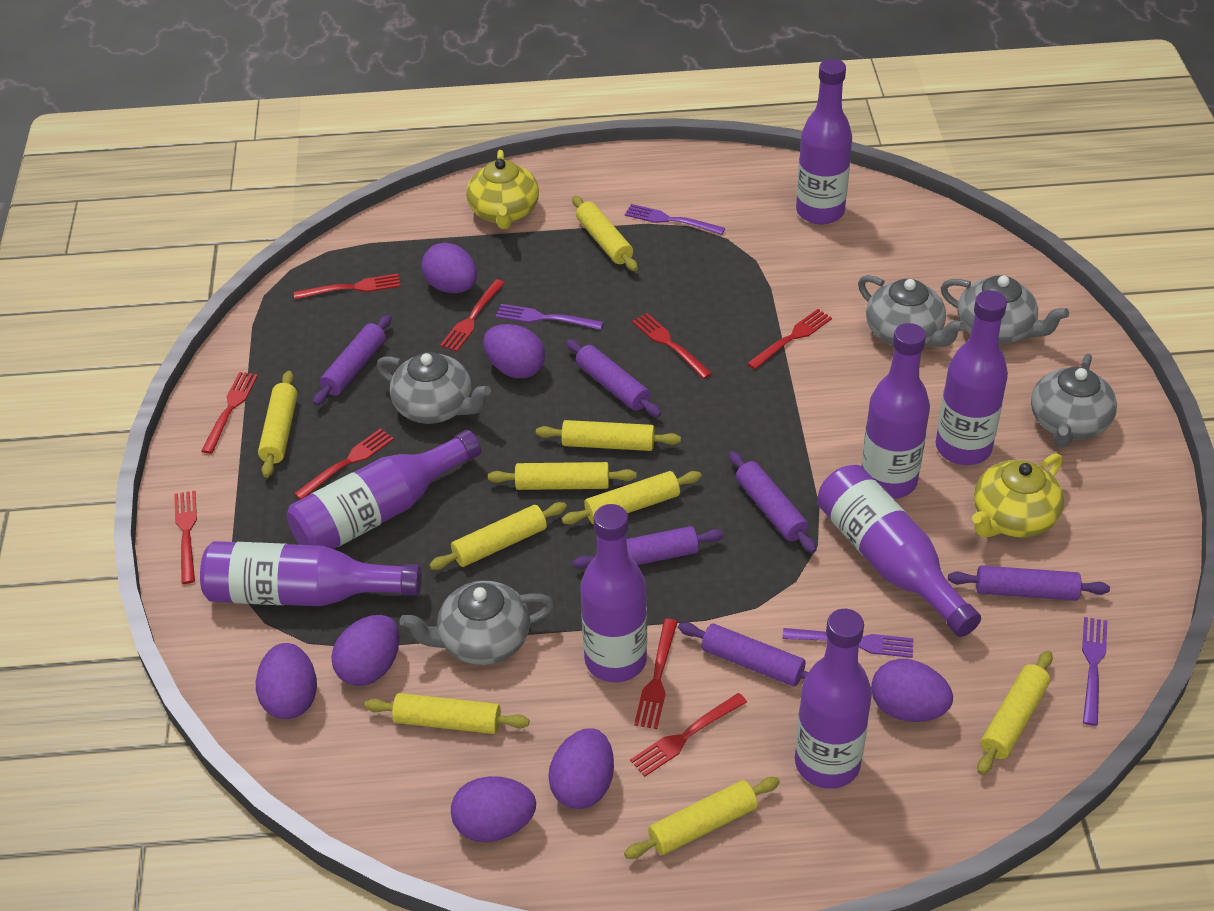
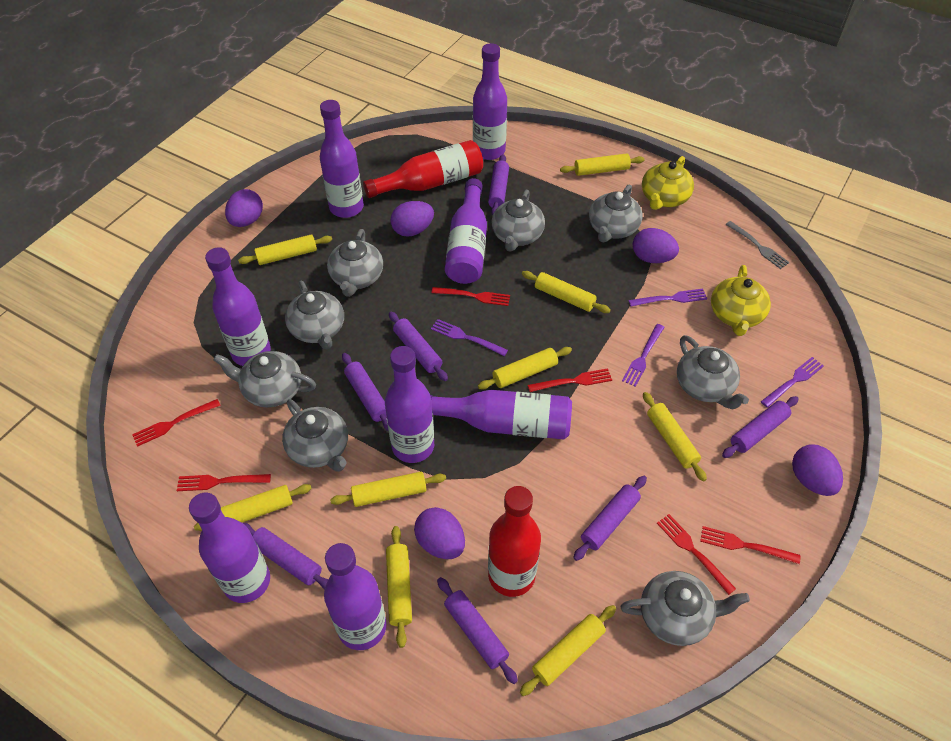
grey fork: none = 0 -> [725,221,790,269] = 1
grey teapot: [377,352,491,424] [400,581,554,665] [858,275,966,347] [941,275,1069,344] [1031,354,1117,448] = 5 -> [214,351,316,407] [282,399,348,472] [285,281,344,350] [327,229,383,297] [491,190,545,252] [589,185,642,242] [620,571,750,646] [677,335,749,409] = 8
purple egg: [256,643,317,719] [331,615,400,686] [421,243,477,293] [451,776,536,842] [483,324,545,378] [548,728,614,809] [871,659,953,722] = 7 -> [225,189,263,227] [391,201,434,237] [414,507,465,559] [633,228,679,263] [792,444,843,496] = 5
purple rolling pin: [313,315,392,406] [566,339,661,417] [573,526,724,569] [678,622,809,686] [729,451,817,553] [948,565,1110,601] = 6 -> [243,523,328,589] [342,353,388,431] [389,312,448,381] [437,577,518,684] [488,154,509,215] [573,476,647,561] [722,396,799,458] = 7
red bottle: none = 0 -> [363,140,483,198] [488,486,541,597] = 2
red fork: [174,491,197,584] [201,372,258,454] [294,274,401,300] [294,428,394,500] [440,279,505,352] [630,693,747,777] [632,313,712,379] [634,619,678,729] [747,309,832,370] = 9 -> [132,399,221,447] [177,474,271,491] [431,287,510,306] [528,368,612,392] [657,514,736,595] [700,526,801,564] = 6

